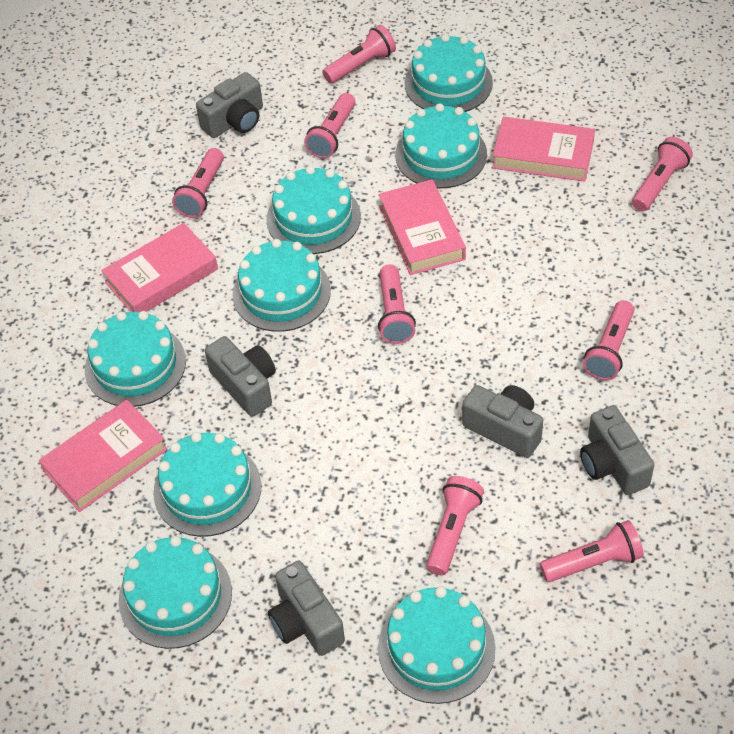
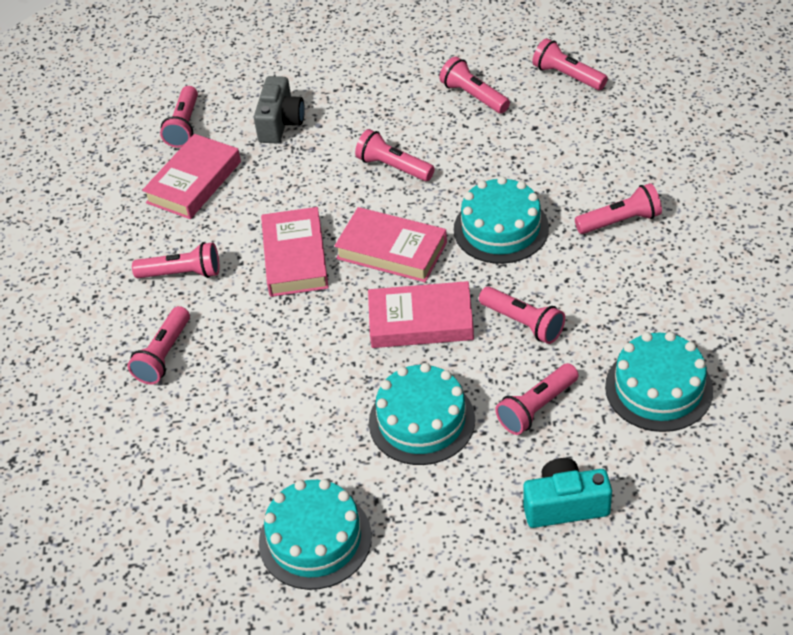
grey camera: [196,72,263,138] [205,336,276,417] [268,561,345,656] [462,385,543,458] [580,405,654,495] = 5 -> [254,76,305,143] = 1
pink flashlight: [172,148,224,218] [304,93,356,159] [322,25,396,84] [378,264,416,344] [426,476,484,575] [540,520,644,582] [583,300,634,381] [632,137,693,211] = 8 -> [127,306,190,385] [132,242,219,278] [160,86,198,148] [355,129,435,181] [439,57,510,114] [479,287,565,344] [495,363,578,435] [532,38,608,90] [575,183,662,234] = 9
turquoise cake: [85,311,186,407] [118,536,232,649] [153,432,261,537] [233,239,331,332] [266,166,361,254] [378,586,496,704] [395,103,487,188] [405,34,493,112] = 8 -> [259,479,372,590] [369,363,475,465] [454,176,549,264] [605,332,713,432] = 4
turquoise camera: none = 0 -> [523,458,612,528] = 1

